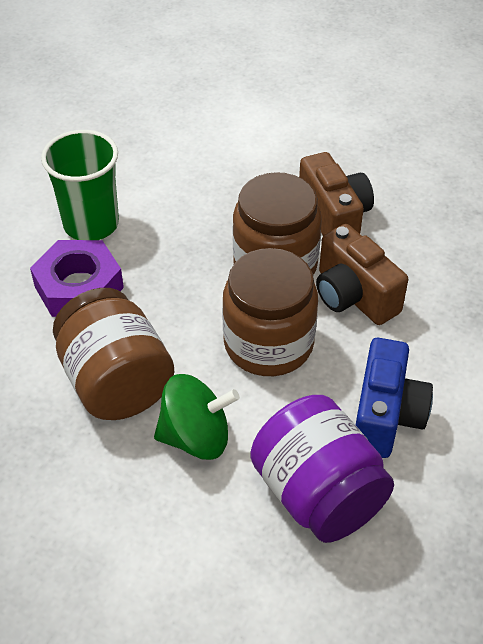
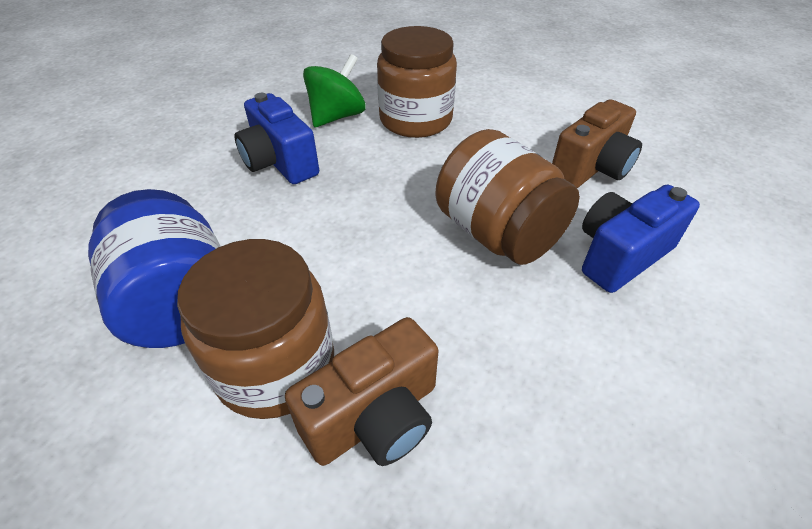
blue camera: [356,338,433,458] = 1 -> [234,93,319,184] [582,185,700,293] = 2
blue jar: none = 0 -> [88,189,221,348] = 1
green cup: [41,130,119,240] = 1 -> none = 0
purple jar: [250,395,394,543] = 1 -> none = 0
purple nut: [30,240,124,317] = 1 -> none = 0

